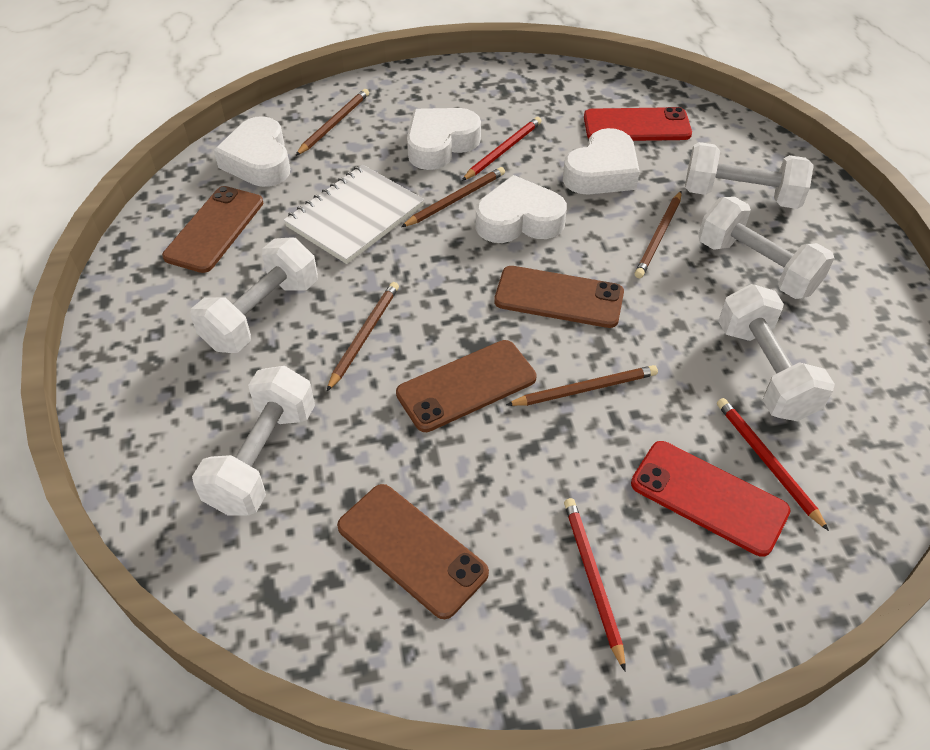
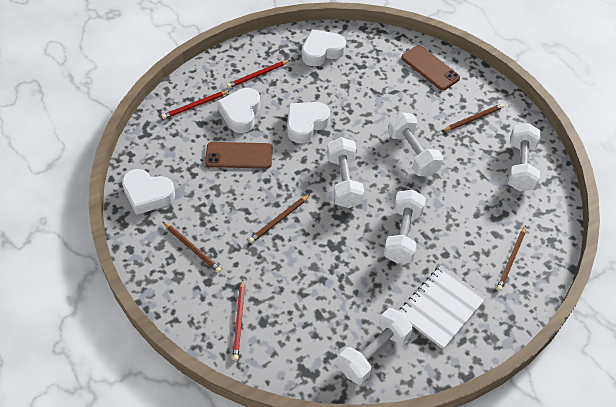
brown pencil: [295,89,369,156] [327,282,399,391] [401,167,505,227] [506,365,658,406] [635,191,682,278] = 5 -> [163,222,222,273] [249,194,310,243] [442,104,504,131] [497,226,526,291] = 4
brown phone: [162,186,263,273] [337,484,489,619] [396,340,536,432] [494,266,624,328] = 4 -> [205,142,273,169] [401,45,460,90] = 2
red phone: [584,107,692,141] [631,441,791,557] = 2 -> none = 0

